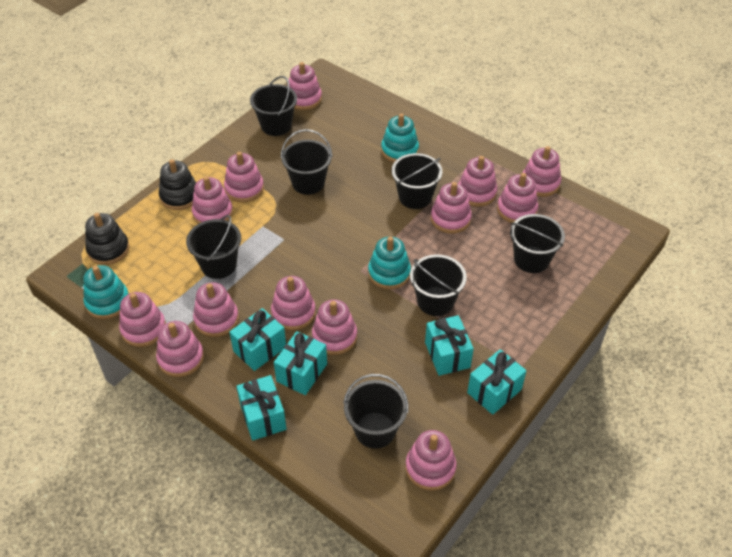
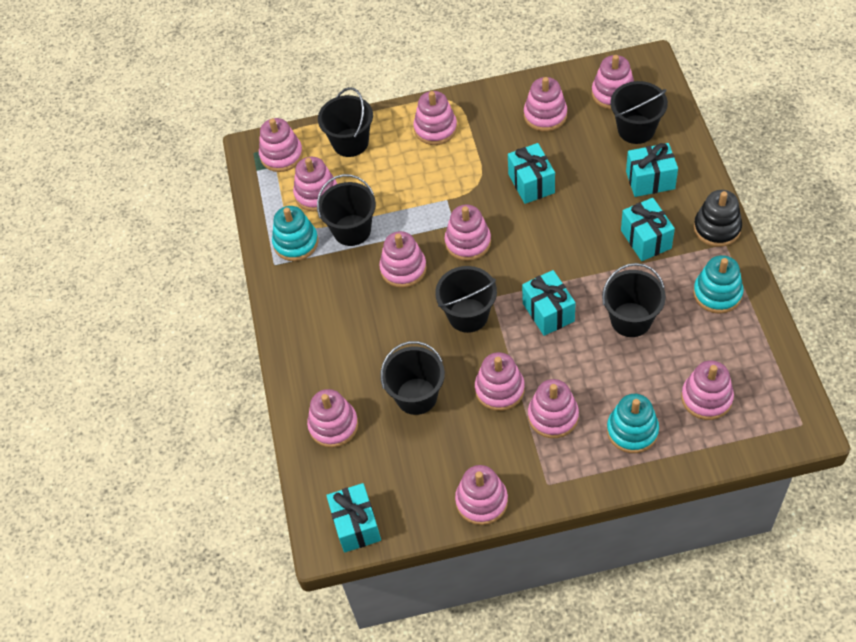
black bucket: [186,215,241,279] [250,76,297,136] [281,129,333,195] [343,374,408,449] [391,153,442,209] [410,254,467,316] [510,214,565,273] = 7 -> [317,174,376,246] [318,87,373,157] [381,341,445,415] [435,266,497,333] [602,263,666,337] [610,81,668,144] = 6
black stacking toy: [85,213,129,265] [159,159,196,210] = 2 -> [694,190,742,247] = 1
pink stacking toy: [119,292,166,347] [156,321,204,377] [192,176,233,224] [193,282,239,337] [224,152,264,202] [271,276,316,330] [287,62,322,110] [312,299,357,355] [405,430,457,491] [431,182,472,233] [458,156,497,207] [497,173,538,223] [523,146,561,197] = 13 -> [259,118,303,172] [293,157,337,211] [307,389,358,448] [379,231,427,288] [413,91,457,145] [445,205,491,261] [455,465,508,525] [475,352,525,411] [524,77,567,132] [528,379,579,438] [592,55,634,110] [681,360,734,420] = 12

